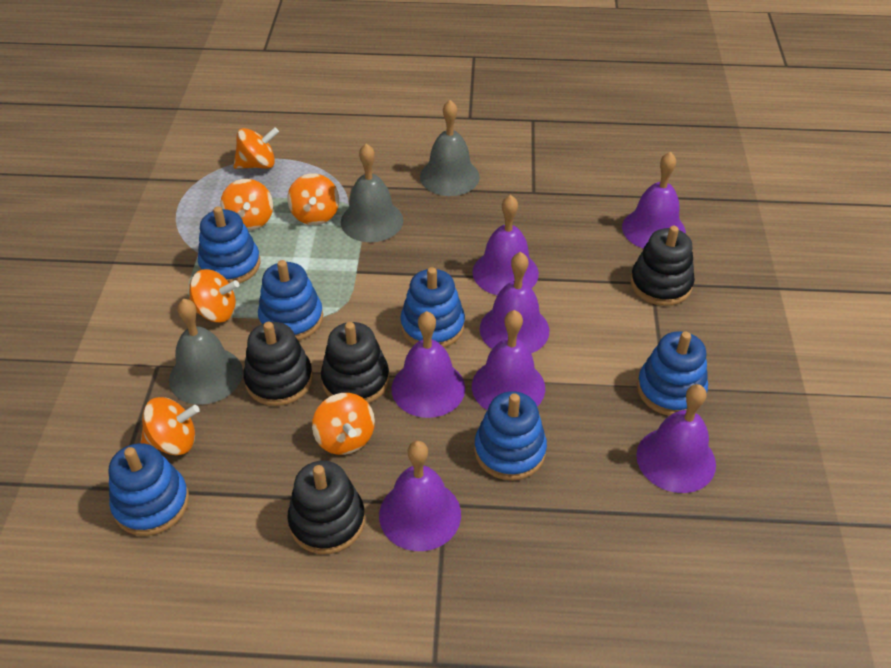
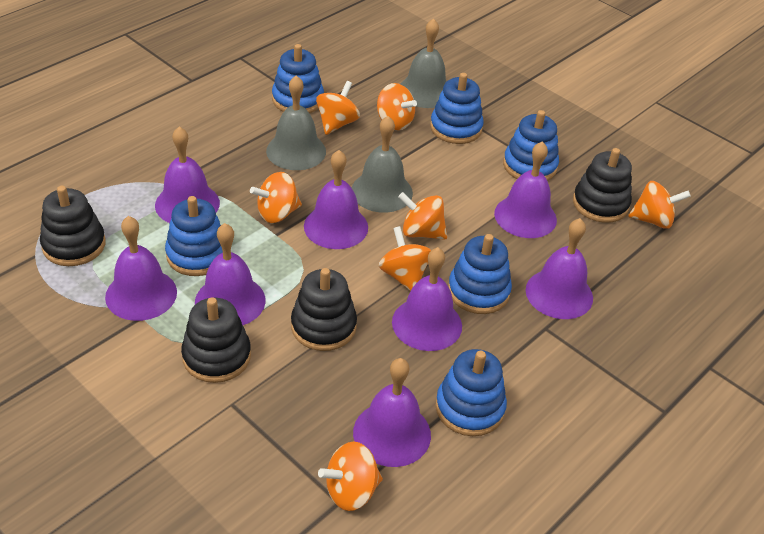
orange spinning top: [140,397,200,455] [189,269,239,323] [220,179,273,231] [233,127,279,169] [288,173,339,225] [312,393,375,455] = 6 -> [250,172,302,223] [316,81,360,135] [318,442,383,511] [377,83,417,130] [379,226,431,291] [398,192,447,240] [628,181,691,229] = 7
purple bell: [379,441,461,551] [392,311,465,418] [472,310,545,410] [473,195,539,295] [480,252,549,354] [622,152,686,249] [636,384,716,493] = 7 -> [105,216,177,321] [155,126,220,223] [195,223,266,325] [304,150,368,249] [353,358,431,467] [392,247,462,351] [494,141,557,238] [526,218,593,319] = 8

